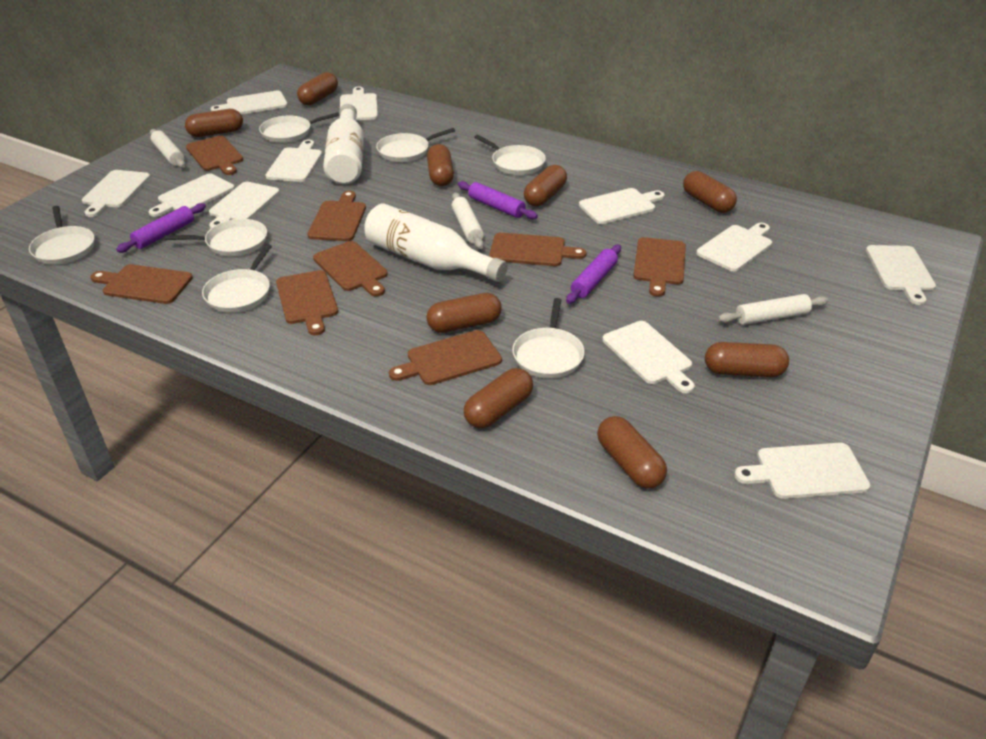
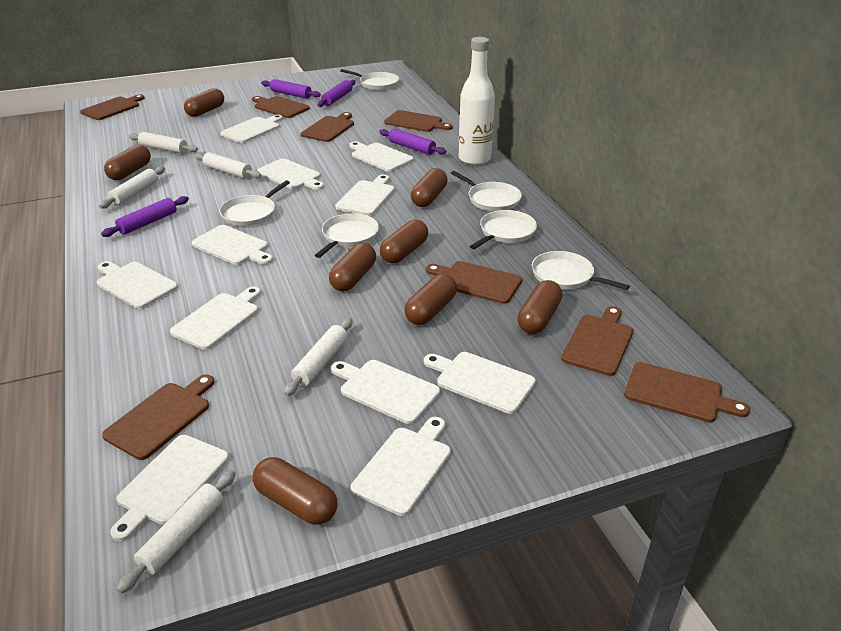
brown capsule: [185,109,243,137] [297,72,338,106] [426,293,502,333] [427,144,454,186] [464,368,533,428] [524,165,567,206] [597,416,667,488] [683,171,737,213] [705,342,789,377] = 9 -> [104,145,151,180] [184,88,224,117] [253,457,338,525] [329,243,376,291] [380,220,428,263] [404,274,457,325] [411,168,448,207] [517,280,562,334] = 8
purple rolling pin: [116,203,206,253] [458,181,538,219] [566,244,621,304] = 3 -> [101,196,189,237] [261,79,321,99] [318,80,355,107] [379,129,446,155] = 4
white bottle: [323,104,364,184] [364,203,508,282] = 2 -> [459,37,495,165] = 1
white pan: [29,206,95,264] [165,219,267,256] [202,244,272,313] [259,112,339,143] [376,128,455,162] [475,135,546,175] [512,298,585,378] = 7 -> [219,180,290,226] [315,213,379,258] [340,69,399,90] [451,171,522,211] [470,210,537,249] [532,251,630,290] = 6
white rolling pin: [150,129,186,168] [452,193,484,249] [718,294,829,325] = 3 -> [99,167,165,209] [116,470,236,594] [129,132,198,154] [194,152,261,179] [284,318,353,396] = 5

